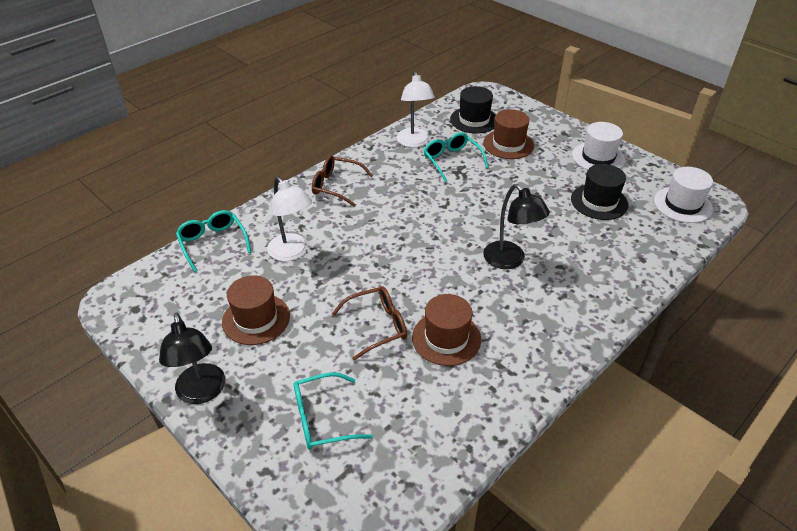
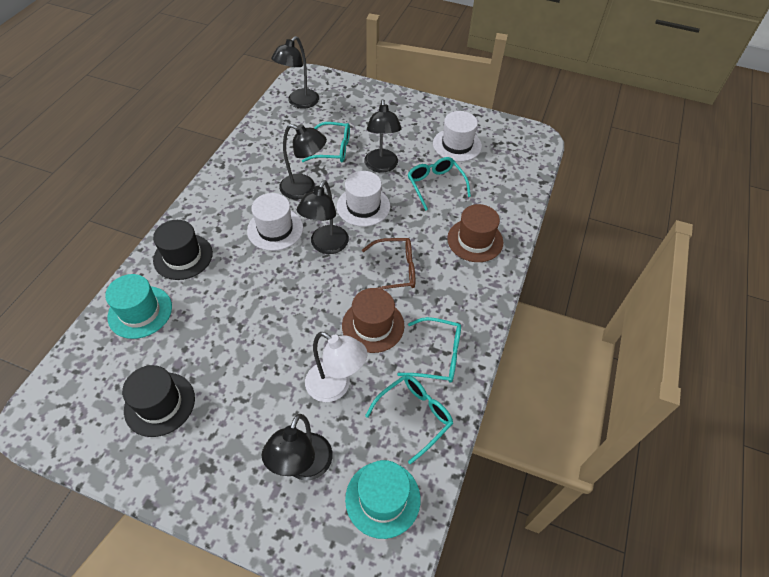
black lamp: [159,312,225,404] [483,184,550,269] = 2 -> [262,414,333,481] [271,36,319,109] [279,124,327,199] [297,180,349,254] [364,99,402,173] = 5
brown glasses: [312,155,373,207] [332,286,407,360] = 2 -> [362,238,415,290] = 1
brown hat: [222,276,290,345] [412,294,481,366] [483,109,534,159] = 3 -> [342,288,404,353] [447,204,503,262] = 2
turquoise glasses: [176,210,251,272] [294,372,373,450] [423,132,489,182] = 3 -> [302,122,350,162] [365,375,453,465] [397,317,461,383] [408,157,471,211] = 4
turquoise hat: none = 0 -> [105,274,172,339] [345,460,420,539] = 2
white hat: [572,122,625,170] [654,167,713,223] = 2 -> [247,193,303,251] [337,171,390,227] [433,111,482,162] = 3
white lamp: [267,176,312,261] [396,71,435,148] = 2 -> [305,332,368,402] = 1

